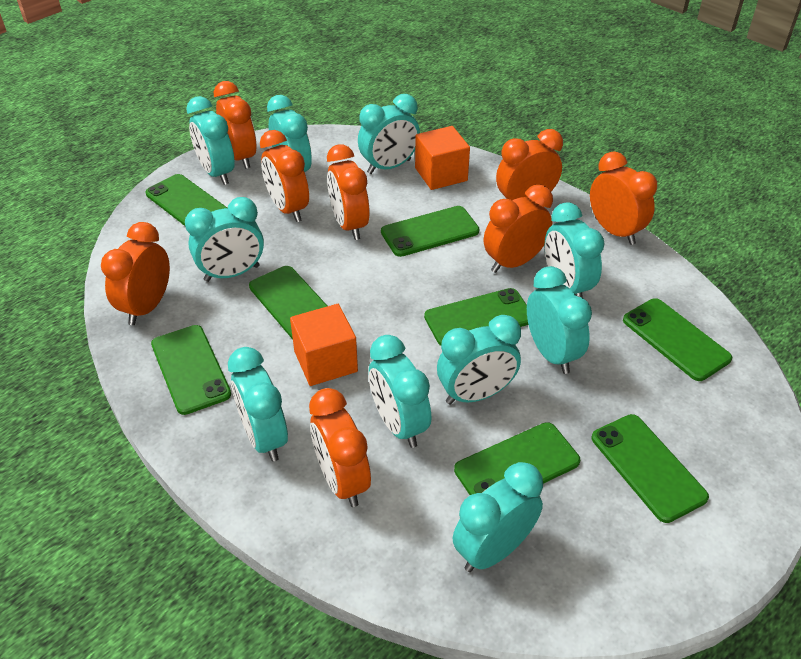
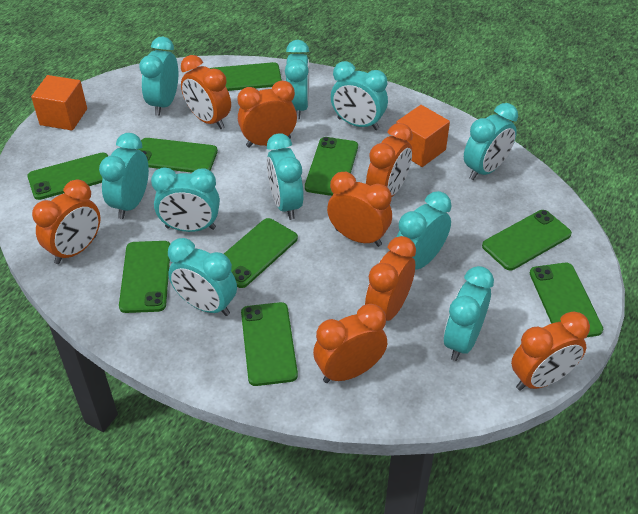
green phone: [145,174,227,226] [151,325,231,415] [249,266,327,340] [381,206,480,257] [424,288,529,346] [454,422,580,495] [592,414,709,523] [623,298,732,381] = 8 -> [27,152,108,200] [119,241,170,313] [138,138,218,173] [210,62,282,91] [224,218,298,288] [241,302,298,386] [305,137,358,196] [482,210,572,270] [530,263,603,337] = 9

